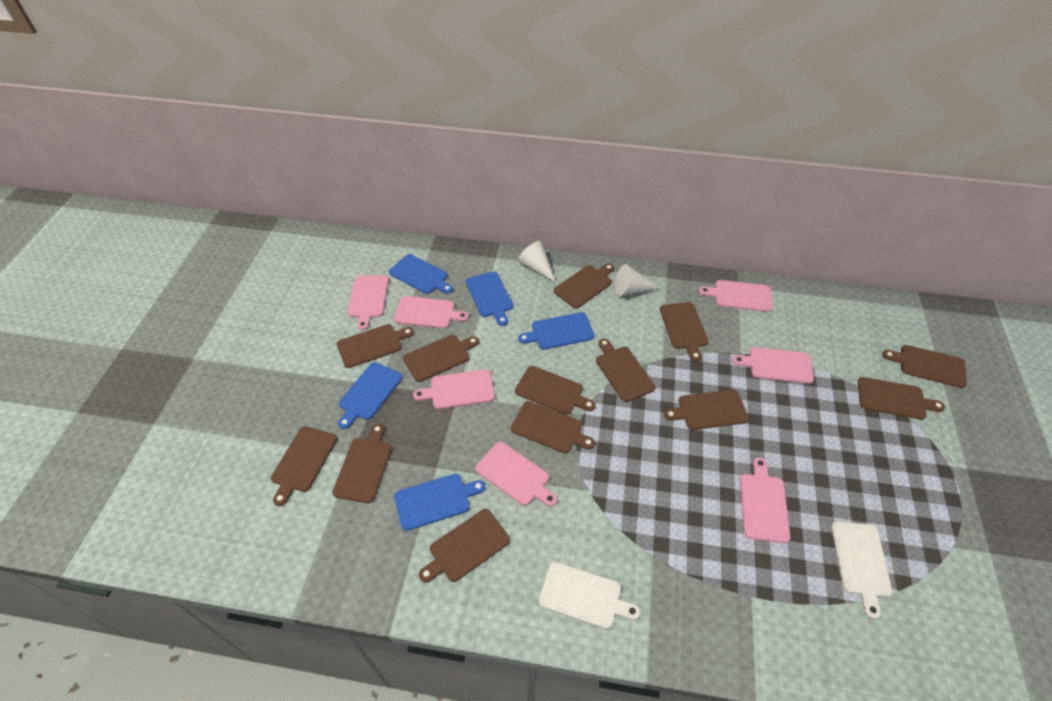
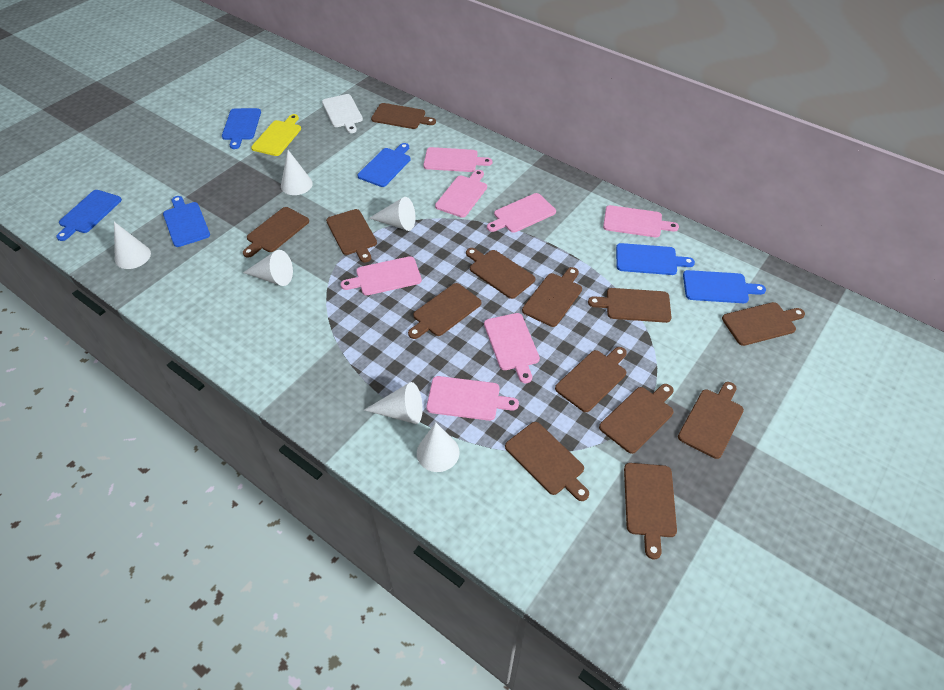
blue cutting board: [338,362,402,429] [389,254,453,294] [394,474,485,531] [466,271,514,326] [518,312,595,350] = 5 -> [56,190,122,241] [163,196,210,247] [222,108,261,149] [357,143,411,187] [616,243,695,275] [683,270,766,303] = 6
white cone: [517,240,556,283] [615,264,660,296] = 2 -> [114,222,151,269] [243,250,293,286] [281,150,313,195] [364,382,423,424] [369,197,415,231] [417,422,460,472] = 6
white cutting board: [538,562,640,629] [831,521,893,619] = 2 -> [322,94,363,133] = 1
yellow cutting board: none = 0 -> [251,114,301,156] = 1

